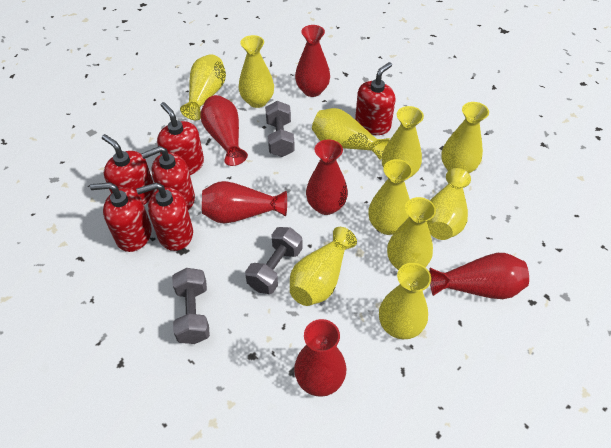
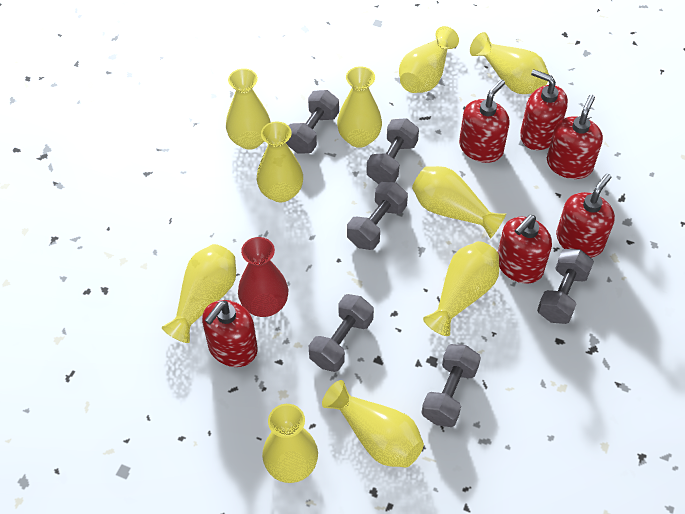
grey dumbbell: [172,268,210,344] [245,227,302,294] [265,101,295,157] = 3 -> [286,90,339,154] [309,294,374,372] [347,181,408,250] [366,118,419,184] [422,344,481,427] [537,249,594,324] = 6
red vase: [200,95,248,166] [202,181,287,224] [294,319,346,397] [295,25,330,97] [306,139,348,215] [429,253,529,299] = 6 -> [238,237,288,317] = 1

